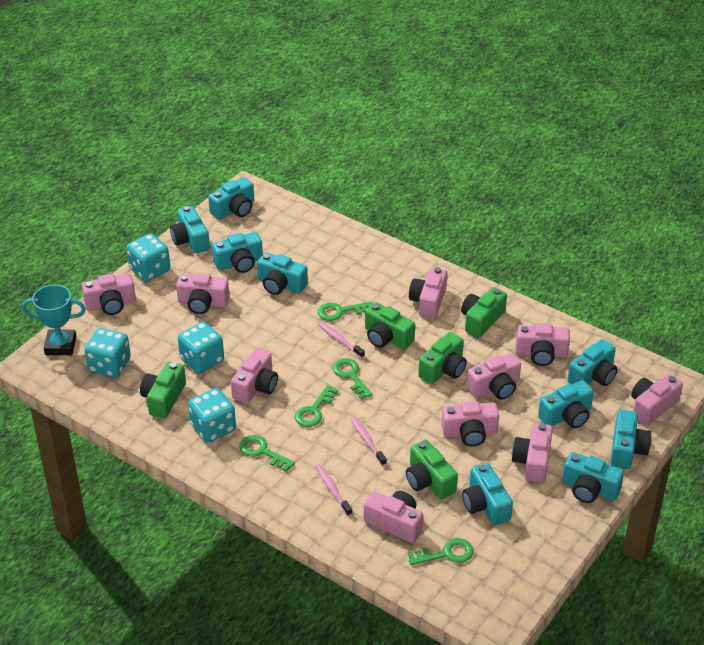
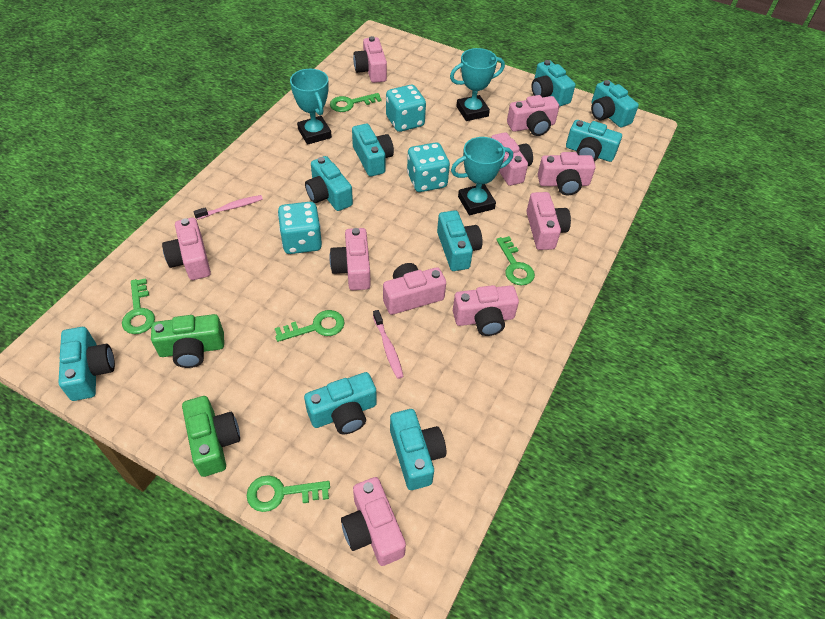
green camera: [140,362,186,418] [365,302,415,349] [406,440,458,499] [418,332,467,384] [461,287,507,338] = 5 -> [151,314,224,368] [182,396,240,477] = 2
pink toothbrush: [315,464,352,516] [318,322,365,358] [350,417,387,466] = 3 -> [193,195,263,220] [373,310,404,379] = 2
turquoise dice: [84,328,131,378] [126,234,170,282] [178,322,224,374] [188,388,236,443] = 4 -> [278,202,322,254] [386,85,426,132] [407,142,450,192] = 3
turquoise trophy: [22,285,86,355] = 1 -> [290,69,332,145] [450,48,505,121] [451,137,513,215] = 3

